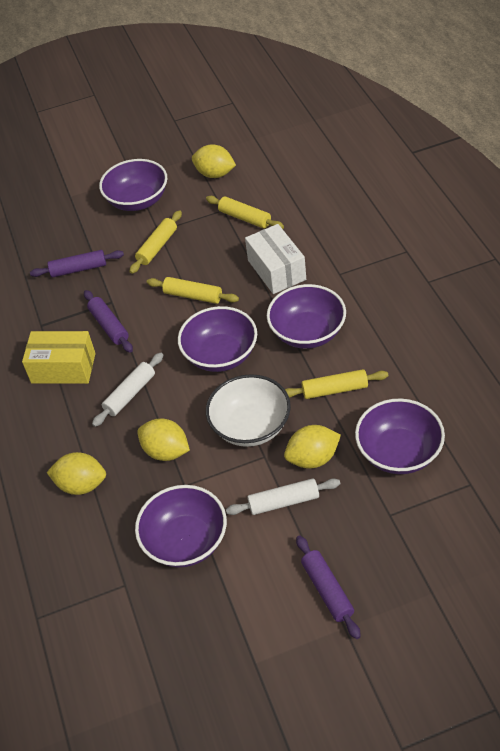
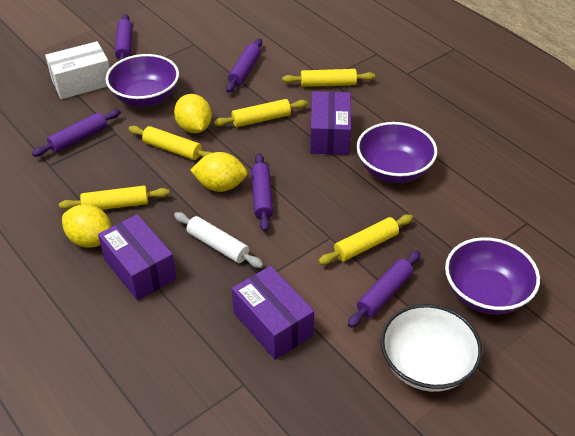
purple bowl: [99,159,167,211] [135,485,227,568] [178,306,257,372] [267,284,346,349] [355,398,445,474] = 5 -> [105,54,179,107] [356,122,437,183] [445,237,540,315] = 3
purple box: none = 0 -> [98,214,177,301] [232,266,314,360] [310,91,351,155] = 3
purple rolling pin: [30,250,124,277] [84,290,133,353] [296,535,361,639] = 3 -> [32,109,121,157] [115,14,133,61] [226,38,262,93] [251,153,273,232] [348,251,421,328] = 5
white rolling pin: [92,353,163,427] [226,478,341,515] = 2 -> [174,212,263,268] = 1
yellow box: [22,331,96,384] = 1 -> none = 0
yellow lemon: [47,452,106,495] [138,418,190,461] [192,144,236,178] [284,425,341,469] = 4 -> [62,204,111,248] [174,94,212,133] [190,152,248,192] = 3
yellow rolling pin: [129,210,182,274] [147,277,239,304] [206,196,284,229] [285,369,388,399] = 4 -> [59,186,169,210] [128,126,212,160] [214,99,308,127] [282,69,375,87] [318,214,413,265] = 5

